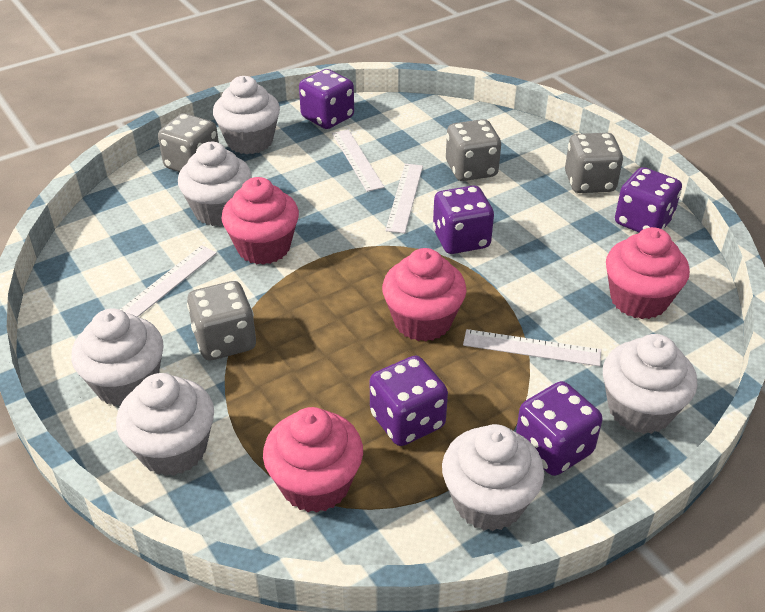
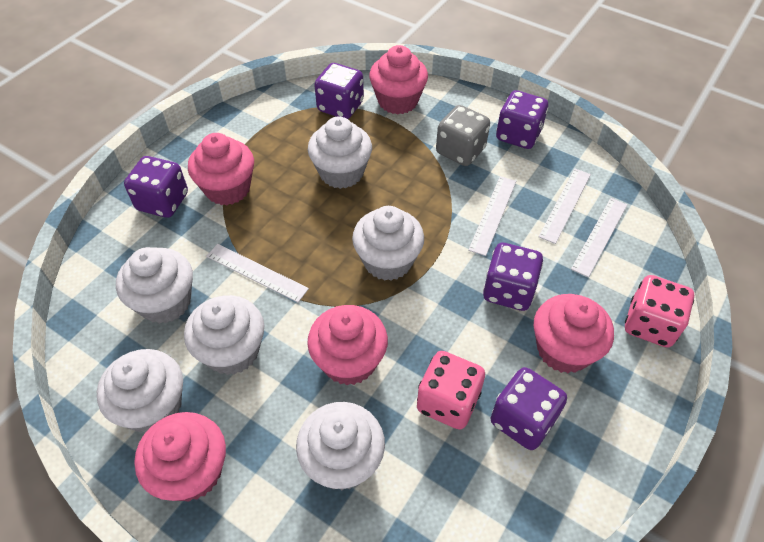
grey dice: [158,113,219,172] [187,281,256,361] [446,119,501,181] [565,133,623,193] = 4 -> [436,105,490,166] = 1
pink cupcake: [221,177,299,265] [263,407,363,513] [382,248,467,342] [606,227,690,319] = 4 -> [134,412,226,501] [188,133,254,205] [307,305,388,385] [369,45,428,114] [534,294,614,373] = 5
pink dice: none = 0 -> [417,351,485,430] [625,275,694,347] = 2

